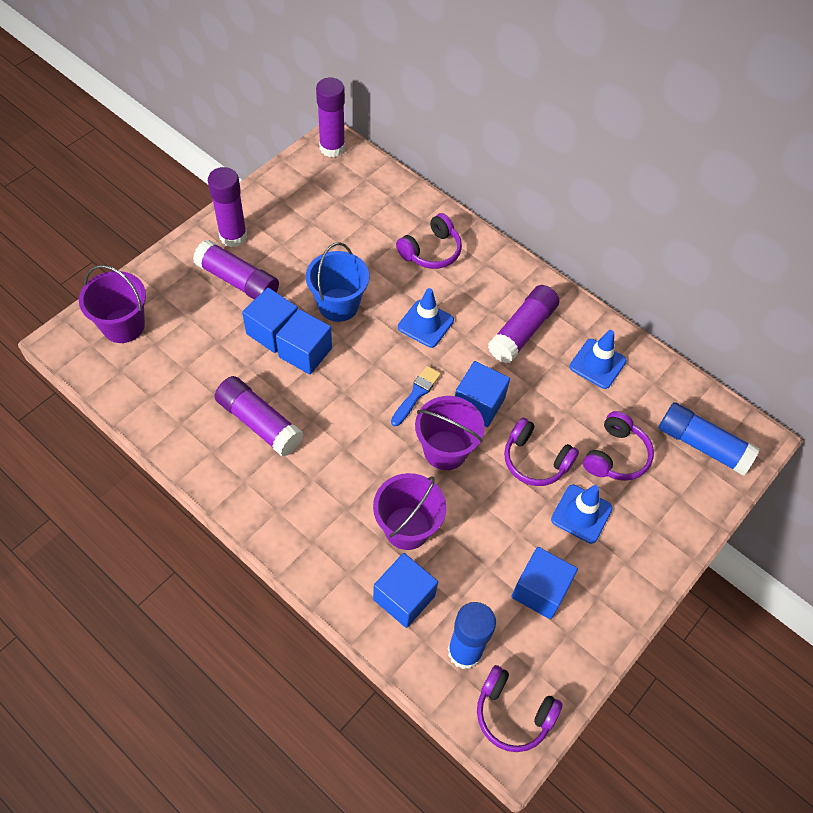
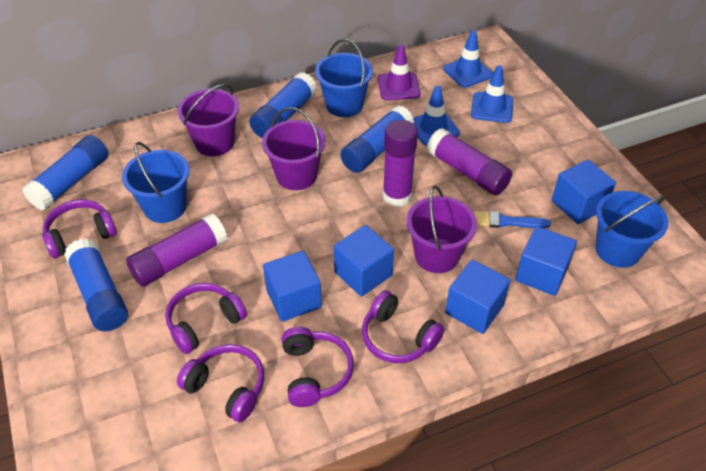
blue bucket: [306,242,369,322] = 1 -> [122,142,190,223] [315,39,373,117] [595,191,669,268] = 3
blue glue stick: [448,602,496,669] [659,402,760,476] = 2 -> [22,135,108,210] [64,239,128,331] [249,72,317,138] [341,105,414,173] = 4
purple glue stick: [193,239,279,300] [208,167,247,247] [215,376,303,457] [316,78,345,157] [488,285,559,363] = 5 -> [126,213,227,287] [382,120,418,207] [426,128,512,195] = 3
purple headphones: [396,213,462,269] [477,665,563,752] [504,418,579,486] [583,411,654,481] = 4 -> [42,199,117,258] [165,283,247,354] [177,344,264,422] [282,327,354,407] [362,290,444,363] = 5
purple traffic cone: none = 0 -> [378,45,420,100] = 1

